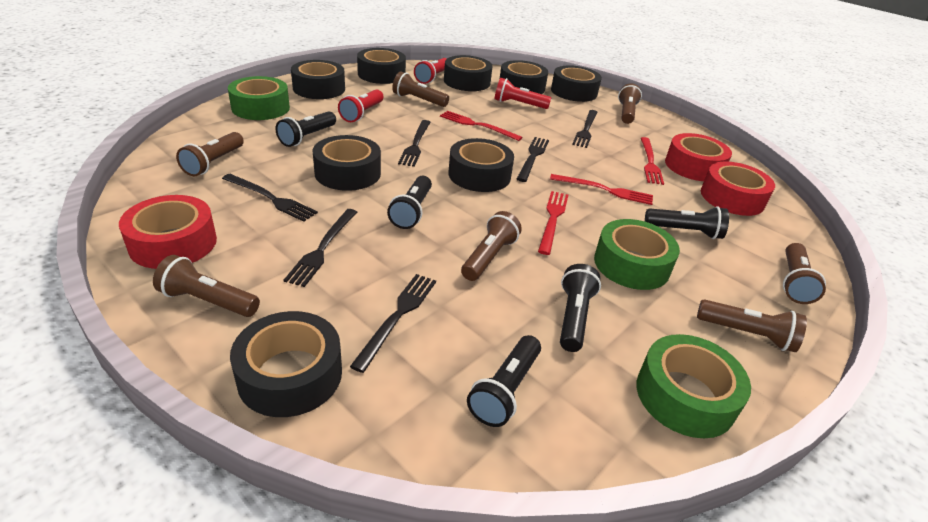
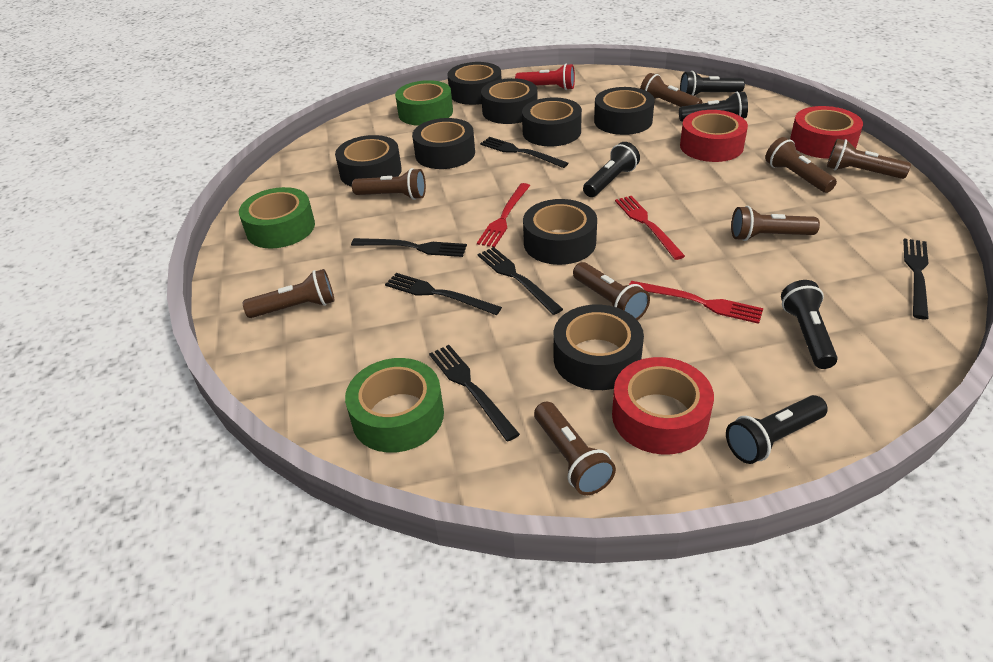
brown flashlight: [153,255,260,317] [176,132,244,176] [392,71,449,107] [461,211,522,281] [618,84,642,124] [697,299,807,352] [783,243,826,304] = 7 -> [243,269,335,318] [352,168,426,200] [534,402,616,495] [573,262,650,320] [640,73,702,107] [731,206,820,241] [765,137,837,193] [827,139,911,179] = 8
red flashlight: [338,89,383,122] [414,58,447,84] [495,78,551,109] = 3 -> [515,64,575,90] = 1
red fork: [440,111,522,141] [538,191,568,255] [550,174,653,205] [641,137,664,185] = 4 -> [477,183,530,248] [615,196,685,260] [629,281,763,324] = 3

